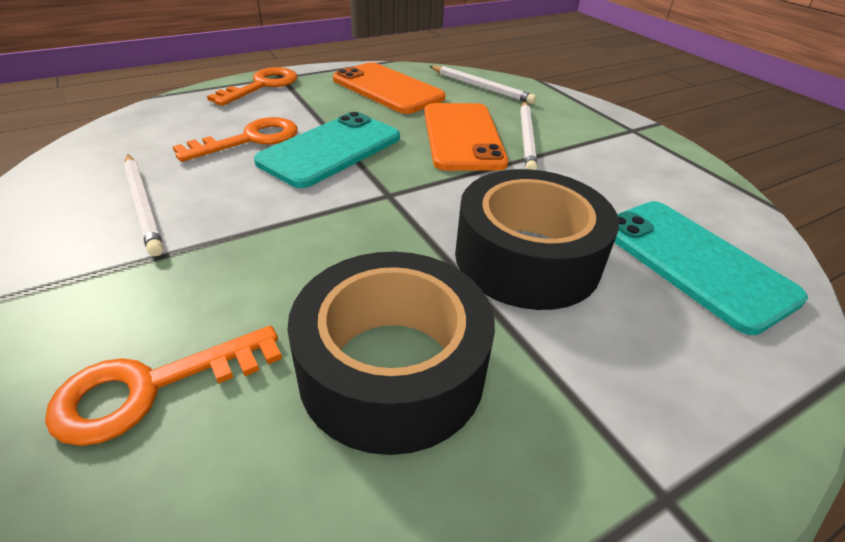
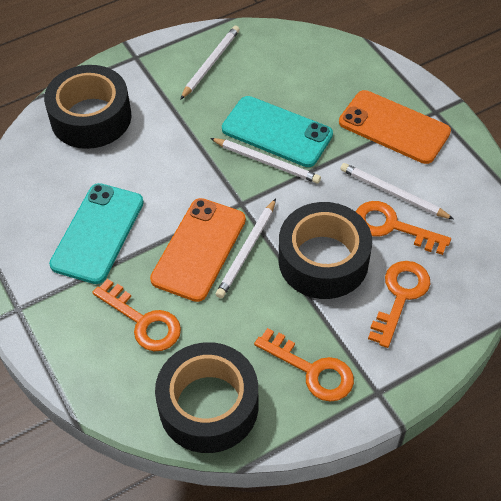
black tape: [287,252,495,455] [455,169,619,310] = 2 -> [44,65,131,149] [155,342,258,453] [279,202,372,299] = 3
orange key: [45,326,282,446] [172,117,298,162] [207,67,297,106] = 3 -> [92,279,181,351] [254,328,354,402] [355,201,451,255] [368,261,430,348] = 4
white pencil: [124,154,164,256] [430,66,536,104] [520,102,537,170] = 3 -> [180,26,240,100] [210,138,321,183] [216,199,276,298] [340,163,454,219] = 4

